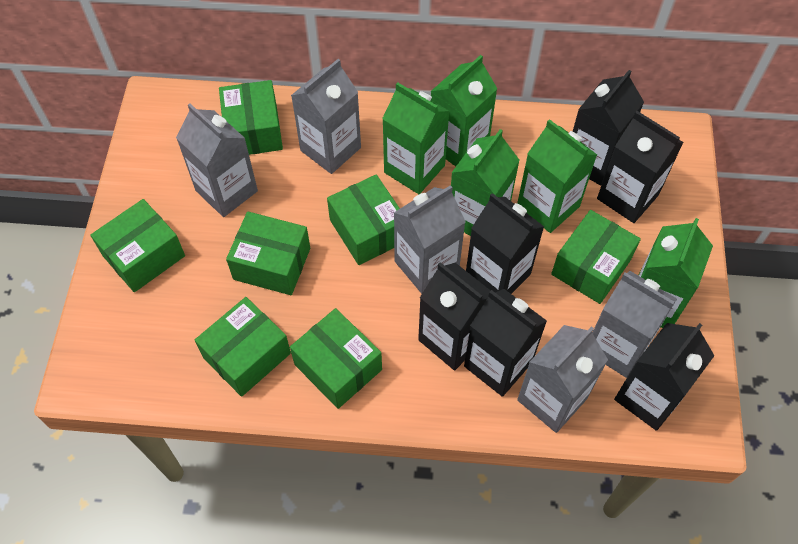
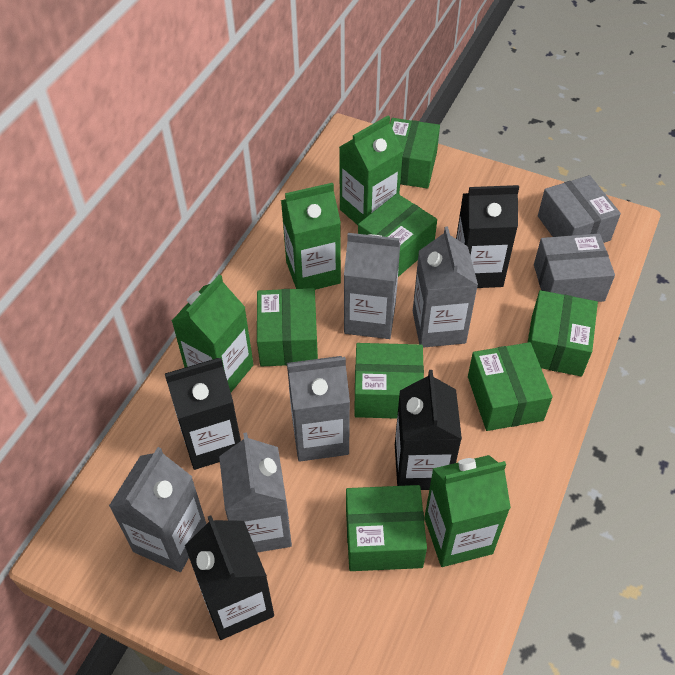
black carton: [418,262,491,371] [464,289,547,397] [466,193,544,294] [573,70,644,186] [597,111,684,223] [614,323,714,431] = 6 -> [165,358,241,470] [185,516,274,640] [395,370,462,490] [456,185,519,288] = 4
green carton: [382,82,450,194] [431,55,497,166] [451,129,520,236] [517,119,597,233] [638,218,713,328] = 5 -> [172,274,254,392] [281,183,341,290] [339,115,403,225] [424,455,511,567] = 4
grey box: none = 0 -> [534,234,615,302] [538,175,621,243] = 2

